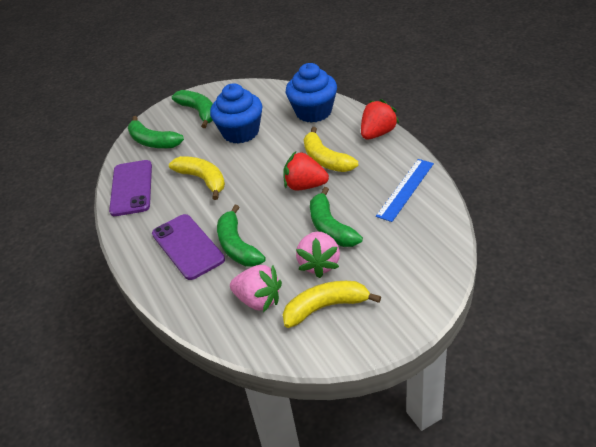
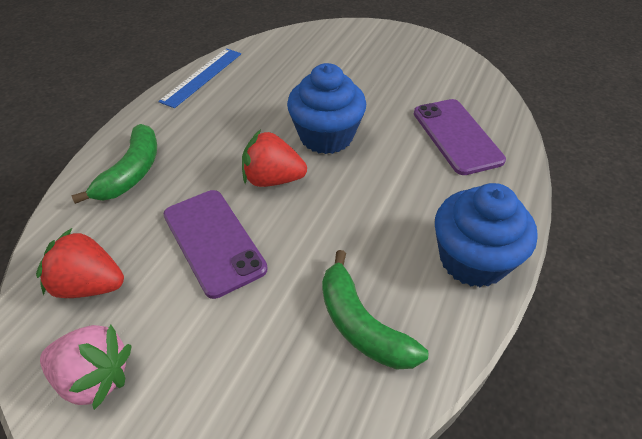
green banana: [128,116,184,148] [172,90,213,128] [217,205,266,267] [310,187,363,247] = 4 -> [71,124,157,204] [322,250,428,370] = 2
pink strawberry: [230,265,282,312] [296,232,340,278] = 2 -> [40,325,132,410] = 1
yellow banana: [169,156,225,200] [282,281,381,328] [304,127,358,172] = 3 -> none = 0

